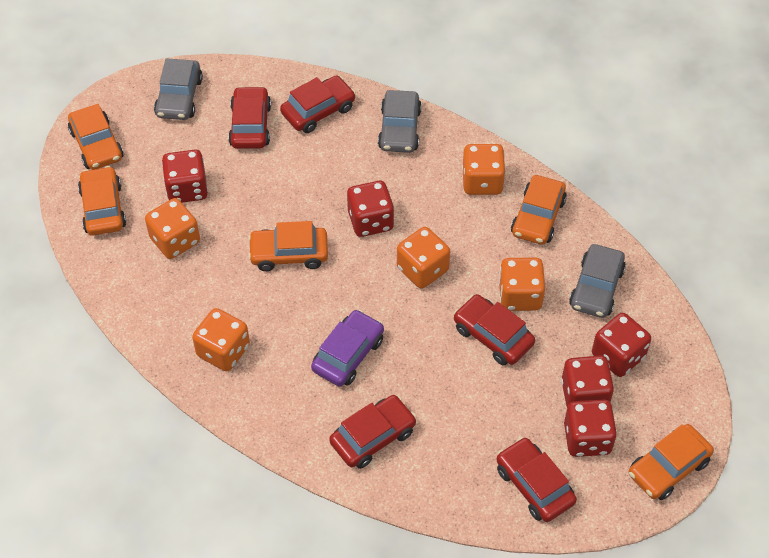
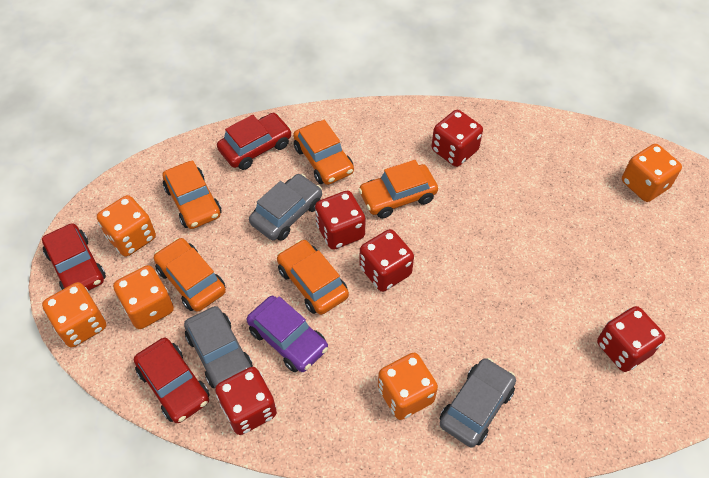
red car: [228,86,271,149] [280,75,356,133] [329,395,417,469] [454,294,535,366] [496,437,577,522] = 5 -> [42,223,106,291] [134,338,210,423] [217,113,292,170] = 3

